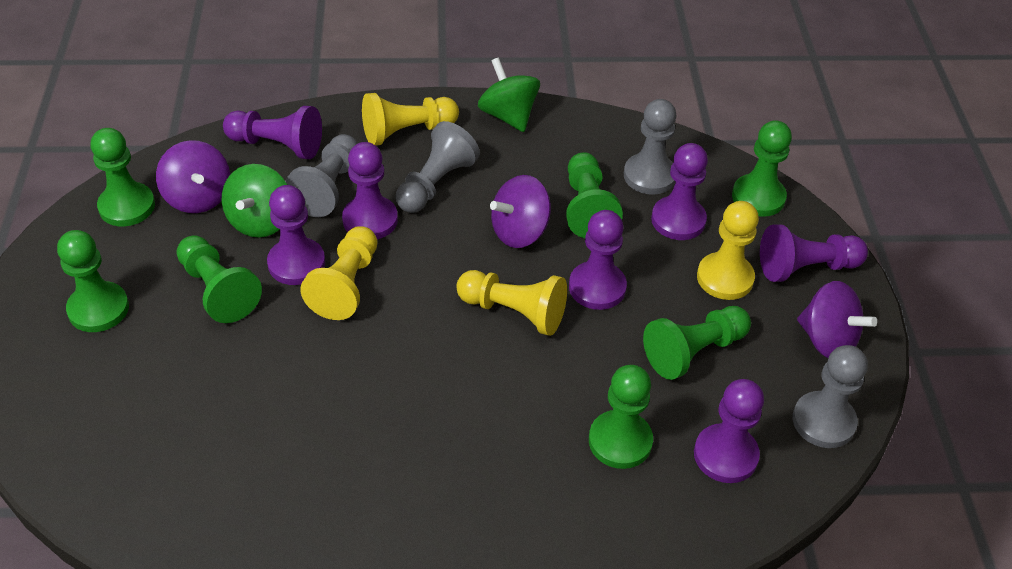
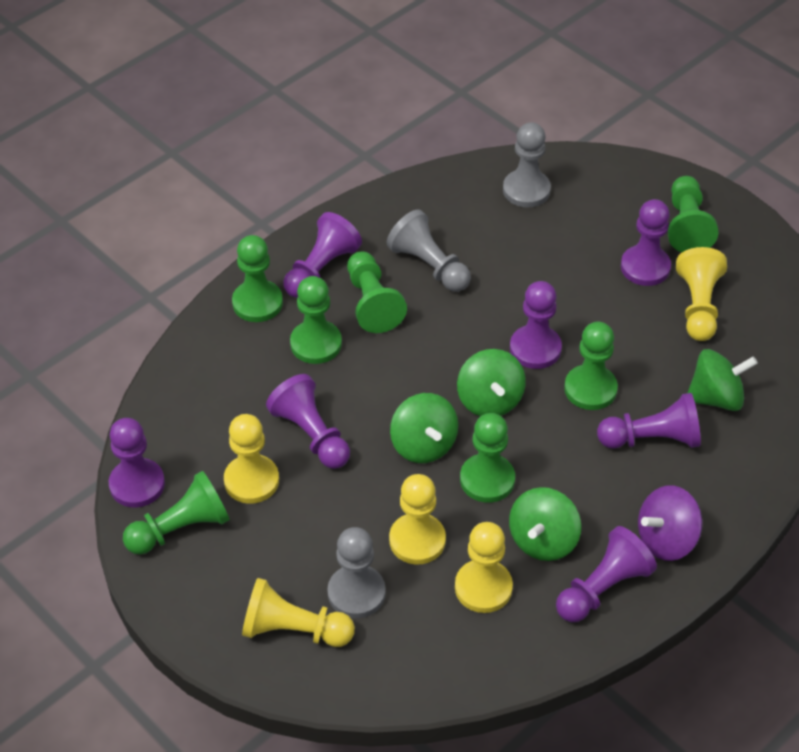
green spinning top: [222,164,287,238] [478,58,540,132] = 2 -> [390,393,458,463] [457,349,526,416] [509,487,581,561] [688,349,758,411] = 4
grey pawn: [285,134,358,217] [396,121,480,213] [624,99,676,195] [793,345,868,448] = 4 -> [328,527,386,618] [386,210,471,292] [503,122,551,208] = 3
purple spinning top: [156,140,230,213] [490,175,551,248] [797,281,877,358] = 3 -> [638,485,702,561] = 1
yellow pawn: [300,226,377,320] [362,93,459,146] [456,270,567,336] [697,201,759,300] = 4 -> [224,414,279,504] [242,578,355,647] [389,474,446,564] [455,522,513,613] [676,247,727,341] = 5

